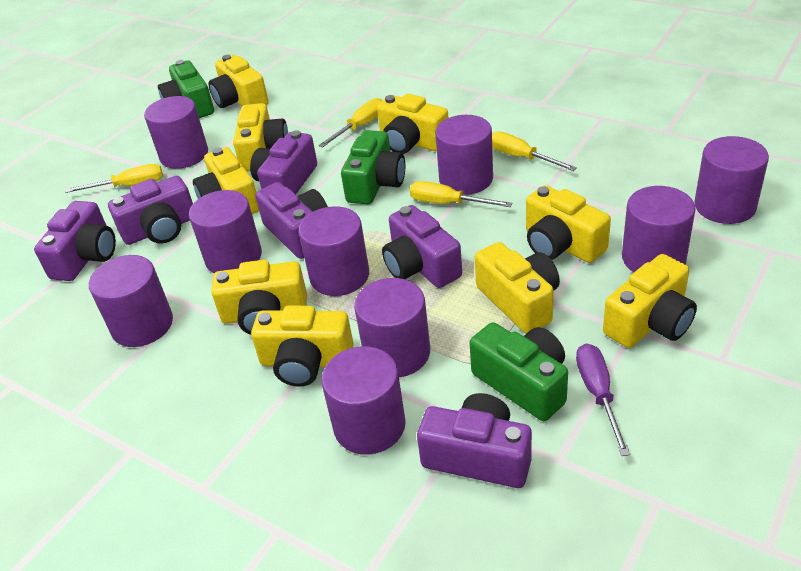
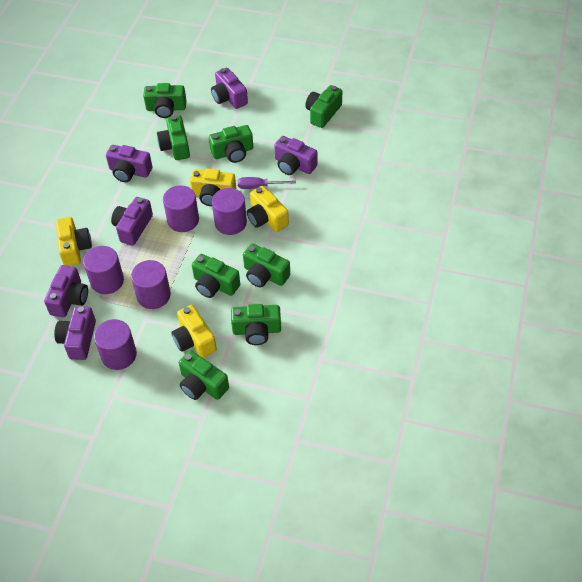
green camera: [158,60,214,118] [341,130,405,204] [469,322,568,421] = 3 -> [143,83,187,118] [157,115,190,160] [179,350,229,400] [192,254,240,298] [209,125,253,163] [231,304,281,345] [243,244,290,288] [305,85,342,128] = 8
purple cylinder: [89,255,173,347] [144,96,208,169] [189,190,262,273] [298,206,369,296] [321,346,406,455] [354,278,430,377] [435,115,493,195] [622,186,696,272] [694,136,769,224] = 9 -> [83,246,124,294] [94,319,137,370] [131,260,171,309] [163,185,199,232] [212,188,247,235] = 5
yellow camera: [193,147,259,214] [209,55,269,108] [211,260,307,335] [233,103,288,171] [251,306,354,387] [377,94,449,154] [475,242,560,333] [526,185,611,263] [603,254,697,348] = 9 -> [55,217,92,266] [171,305,217,358] [190,169,236,206] [247,186,289,232] = 4
yellow screwdriver: [65,164,163,193] [318,98,383,148] [410,181,513,207] [492,131,577,171] = 4 -> none = 0

